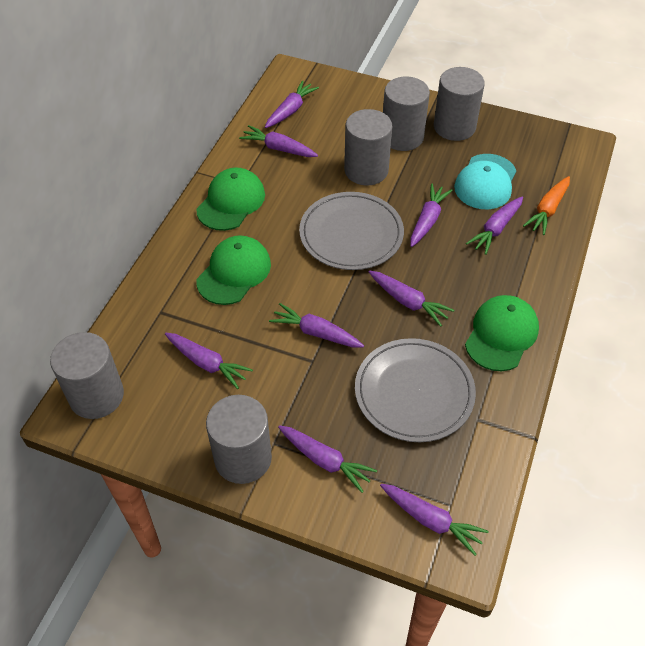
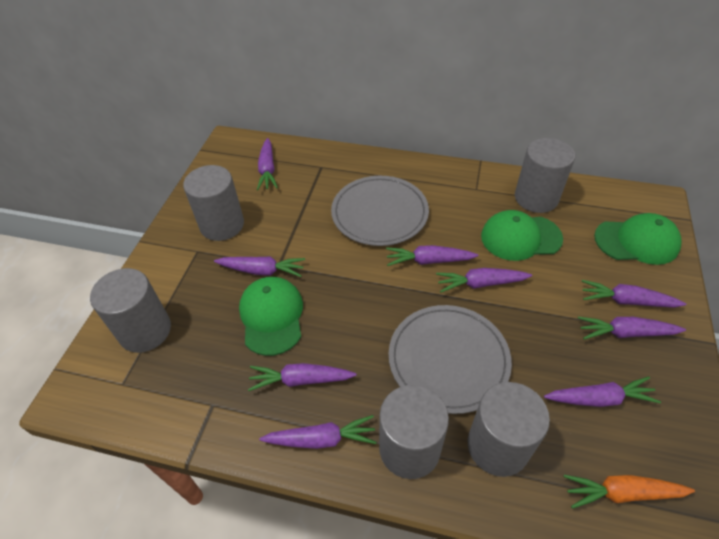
turquoise cap: [454,154,517,209] = 1 -> none = 0

